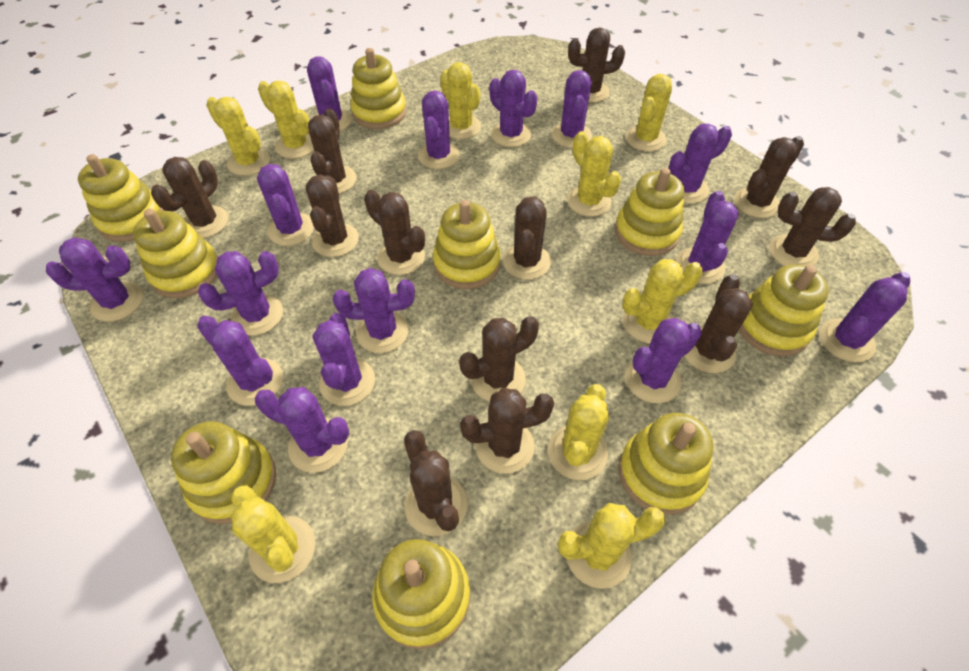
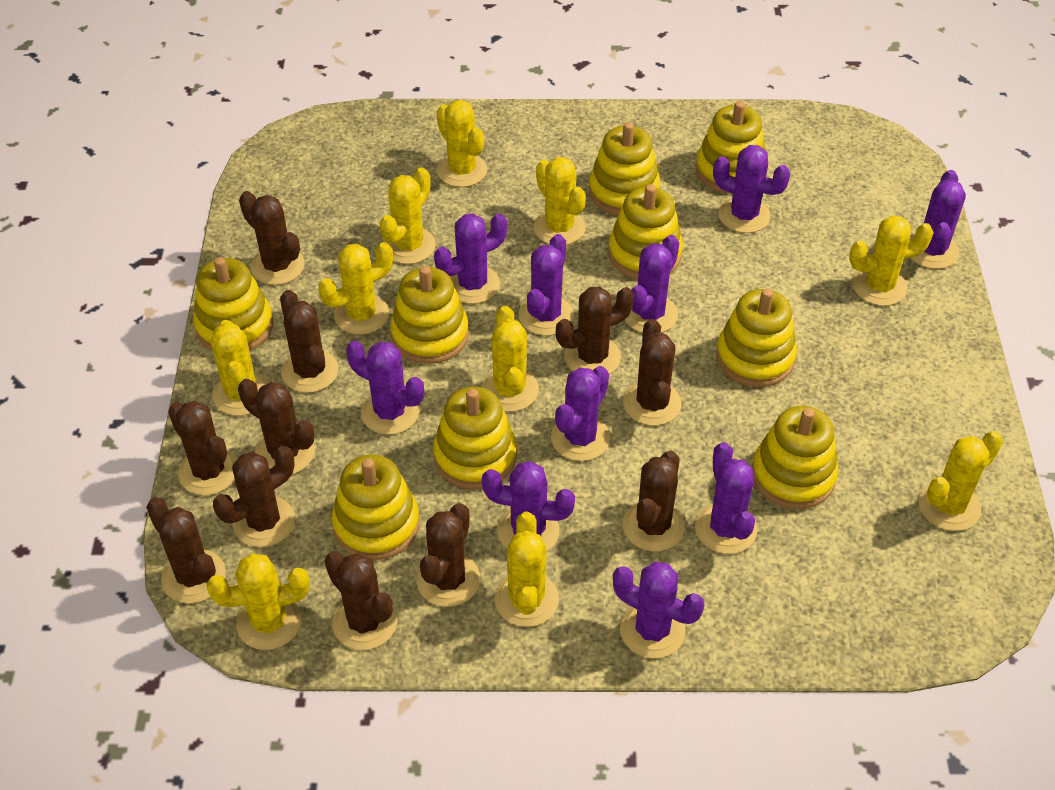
brown cactus: [151,157,228,238] [306,174,359,257] [308,108,357,194] [364,190,425,275] [404,430,468,536] [459,316,539,402] [460,388,554,474] [503,196,551,280] [568,27,625,103] [684,274,753,373] [735,136,804,218] [769,187,856,266] = 12 -> [146,497,226,603] [168,401,238,495] [213,446,295,547] [238,379,315,474] [239,191,304,285] [280,290,338,393] [325,551,397,650] [417,503,480,607] [556,286,634,374] [623,319,681,426] [623,451,685,551] = 11
purple cactus: [46,237,143,322] [197,316,283,406] [198,251,283,336] [255,387,349,473] [257,164,314,246] [307,56,352,131] [313,313,375,406] [333,268,415,353] [418,91,460,169] [489,70,538,147] [551,70,592,148] [625,318,702,403] [669,124,732,204] [676,191,739,284] [820,272,910,362] = 15 -> [346,341,424,435] [434,213,507,304] [482,461,575,551] [519,234,574,336] [551,366,610,461] [613,562,705,659] [625,235,679,333] [695,442,757,554] [713,145,791,233] [910,170,966,269] = 10
yellow cactus: [206,97,270,176] [231,485,315,583] [258,80,314,159] [440,62,481,139] [548,384,609,480] [558,503,666,589] [567,131,621,217] [622,259,703,343] [626,74,672,152] = 9 -> [206,554,310,650] [211,320,269,416] [318,242,393,335] [380,167,436,264] [437,100,487,187] [481,306,539,412] [494,512,559,627] [533,157,586,245] [849,215,934,306] [919,431,1003,531] = 10

